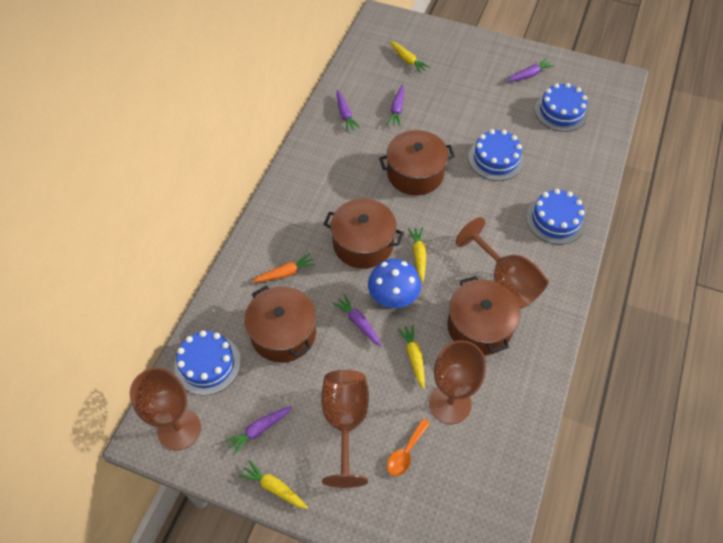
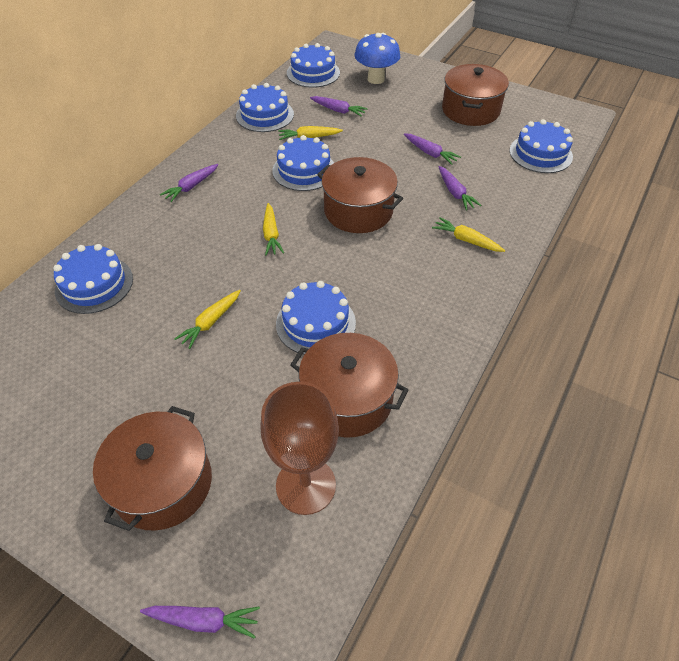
blue cake: [174,330,241,396] [468,129,524,181] [526,189,586,245] [535,83,588,132] = 4 -> [53,244,133,314] [236,83,294,132] [272,135,334,191] [276,281,356,355] [287,43,340,88] [509,119,573,173] = 6
brown goblet: [130,367,201,450] [321,370,369,488] [429,340,486,424] [456,217,549,308] = 4 -> [261,382,339,515] = 1
orange carrot: [252,253,316,283] = 1 -> none = 0
orange spoon: [387,418,430,476] = 1 -> none = 0

